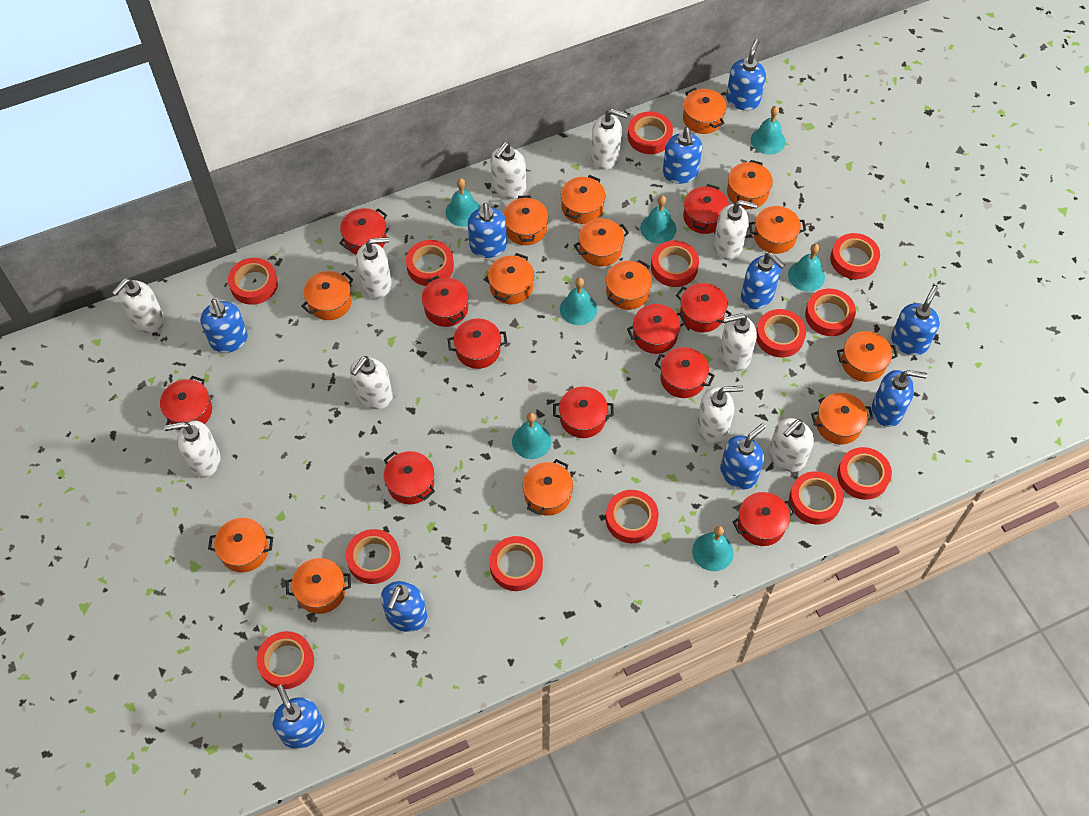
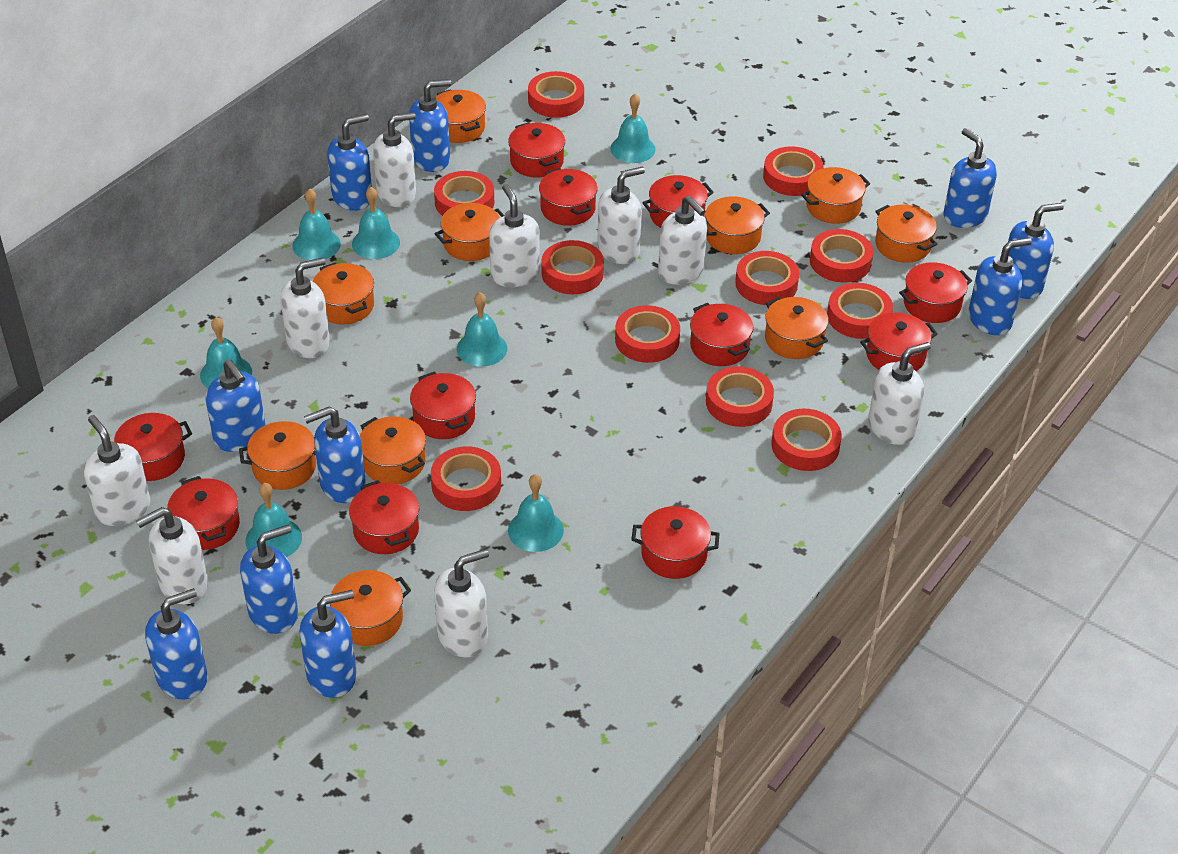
orange pot: [208,518,273,573] [286,558,351,614] [302,271,353,320] [488,253,534,304] [503,195,548,245] [523,459,573,516] [561,175,606,224] [574,218,629,266] [606,260,652,310] [683,88,727,134] [727,160,773,209] [749,206,806,254] [811,393,874,444] [837,331,898,382] = 14 -> [239,421,316,490] [313,263,374,324] [330,570,411,646] [360,416,426,484] [435,89,486,143] [435,203,505,261] [705,196,770,254] [765,297,829,359] [801,167,870,224] [875,204,937,263] = 10
red tape: [228,258,278,305] [256,631,314,689] [346,529,400,584] [406,240,454,286] [490,536,543,591] [606,490,659,543] [628,111,673,154] [651,241,699,287] [756,309,806,357] [789,471,844,525] [805,289,856,336] [830,233,880,279] [837,447,892,500] = 13 -> [431,446,501,511] [434,171,494,216] [528,71,584,118] [541,240,604,294] [615,305,680,363] [706,366,774,427] [735,251,799,305] [763,146,823,196] [771,409,842,471] [810,229,873,282] [827,283,893,339] = 11
white soap dispenser: [112,278,165,333] [164,421,221,478] [350,356,393,409] [356,237,392,299] [490,142,526,199] [591,109,628,170] [697,386,743,444] [713,200,758,260] [719,313,757,371] [769,418,814,472] = 10 -> [84,415,150,526] [136,507,208,604] [280,257,330,358] [373,112,416,207] [434,549,489,658] [489,184,540,287] [597,167,645,264] [658,196,707,285] [868,342,931,445] = 9

